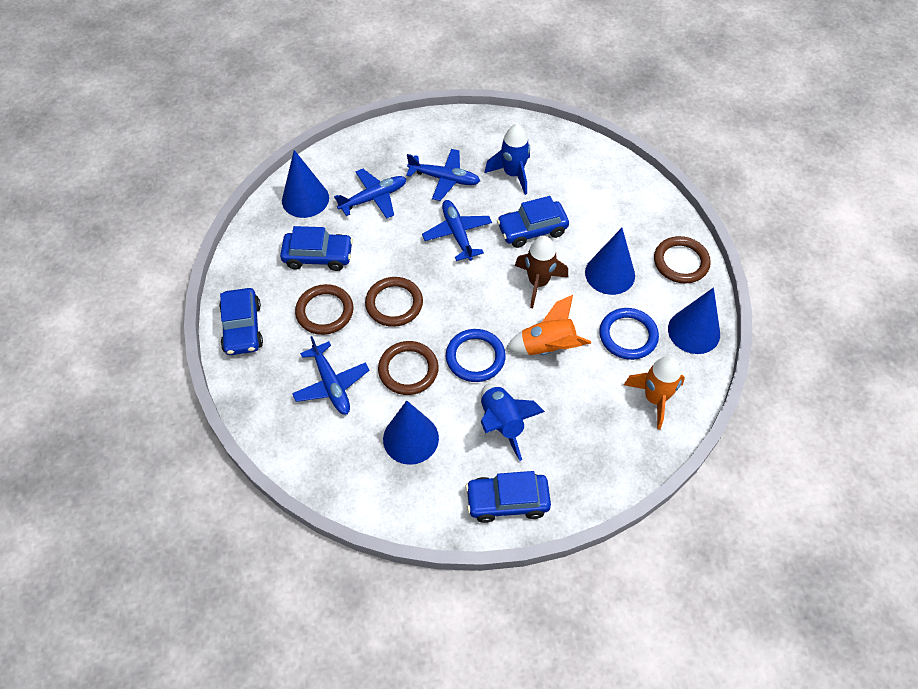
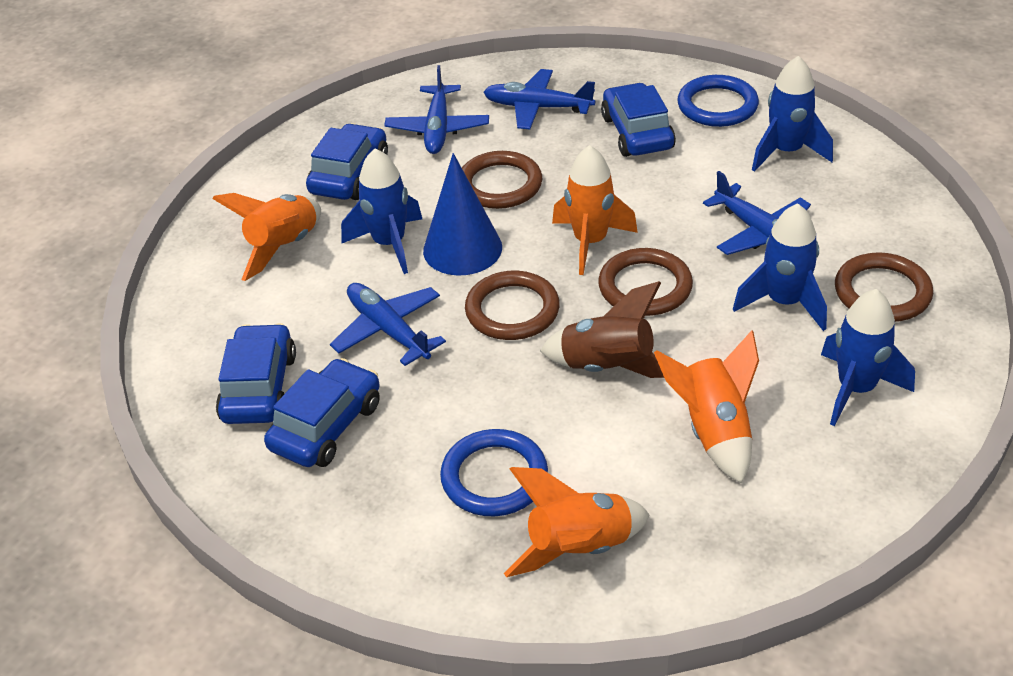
blue cone: [282,150,329,218] [383,400,439,465] [585,228,635,295] [668,287,720,354] = 4 -> [423,153,502,276] = 1
blue rocket: [481,384,545,461] [484,124,530,195] = 2 -> [341,148,422,274] [733,203,827,331] [752,56,833,172] [821,289,915,426] = 4
orange rocket: [506,295,591,355] [624,356,685,430] = 2 -> [212,193,321,281] [504,467,650,577] [552,145,638,275] [654,330,759,484] = 4

